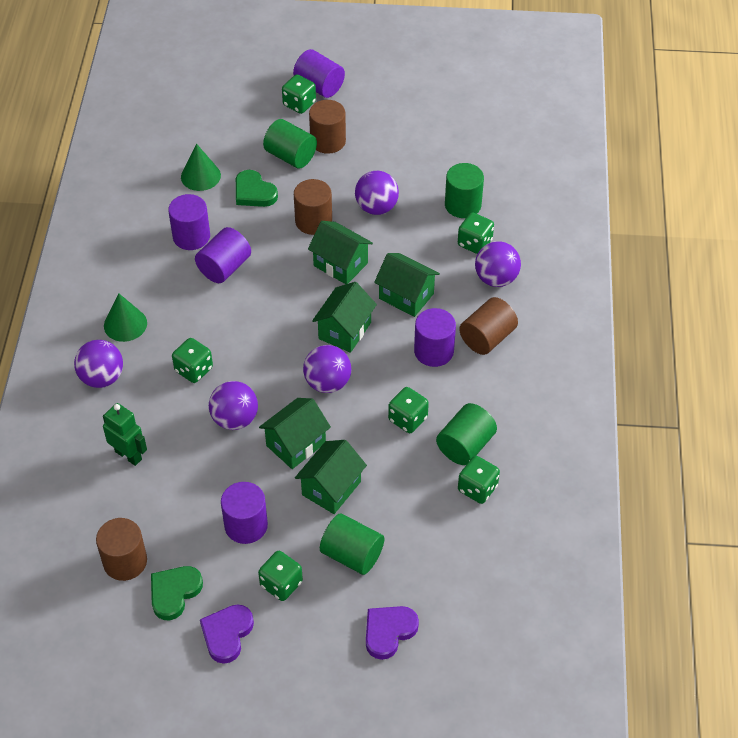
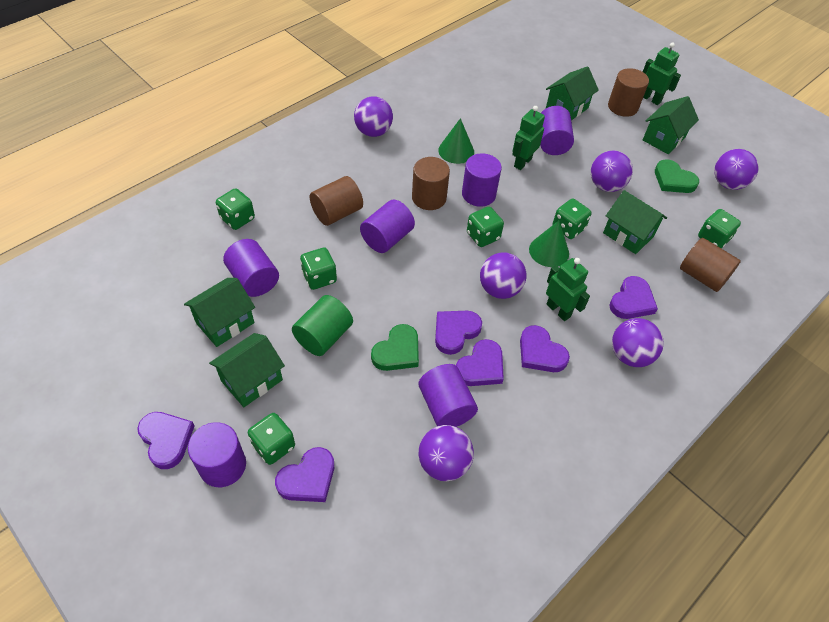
green cylinder: [263,119,317,168] [320,513,384,575] [436,403,497,465] [445,163,484,218] = 4 -> [292,295,353,356] = 1
green robot: [103,403,147,466] = 1 -> [512,106,545,170] [546,258,590,321] [643,43,681,105] = 3
purple ball: [74,340,123,388] [209,381,258,430] [303,345,351,393] [355,171,399,215] [475,241,521,287] = 5 -> [354,96,393,137] [419,425,474,481] [480,252,527,299] [591,151,633,192] [612,318,664,367] [714,149,759,190] = 6
purple cylinder: [168,194,210,250] [195,227,251,283] [221,482,268,544] [293,49,345,98] [414,308,456,367] = 5 -> [188,422,246,487] [223,239,279,297] [360,200,415,253] [418,364,478,427] [462,153,502,207] [540,106,574,155] = 6
purple heart: [200,604,254,664] [366,606,419,660] = 2 -> [137,412,195,469] [275,447,334,502] [435,311,482,355] [456,339,504,386] [520,325,570,372] [609,276,658,319] = 6

